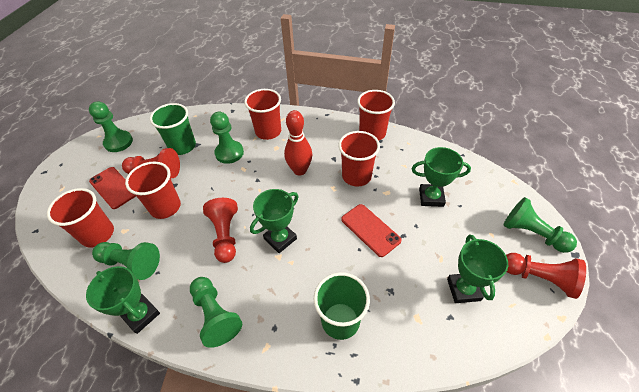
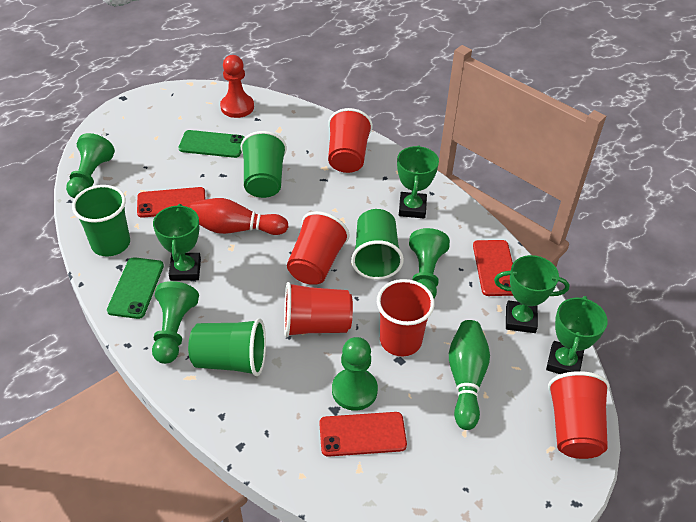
green bowling pin: none = 0 -> [449,320,490,430] = 1
green cup: [150,103,196,155] [314,272,370,340] = 2 -> [72,185,130,256] [188,318,266,376] [240,131,287,198] [351,209,404,280] = 4
green pawn: [89,101,133,152] [92,242,160,280] [190,277,242,348] [210,112,244,164] [503,197,577,253] = 5 -> [66,133,115,198] [152,281,199,364] [332,337,378,411] [409,228,450,298] = 4
green phone: none = 0 -> [107,257,164,319] [179,130,245,158] = 2
red pawn: [122,148,180,178] [203,198,238,263] [506,253,586,299] = 3 -> [220,55,254,118] = 1
red phone: [89,167,136,209] [341,204,402,257] = 2 -> [137,187,206,218] [319,412,407,457] [473,240,513,296] = 3

